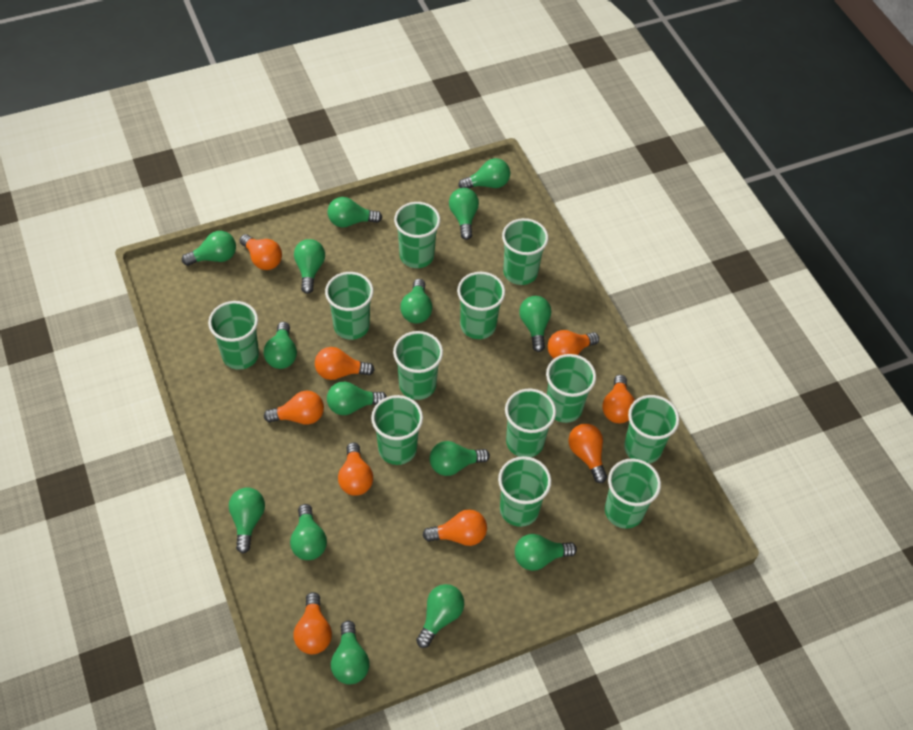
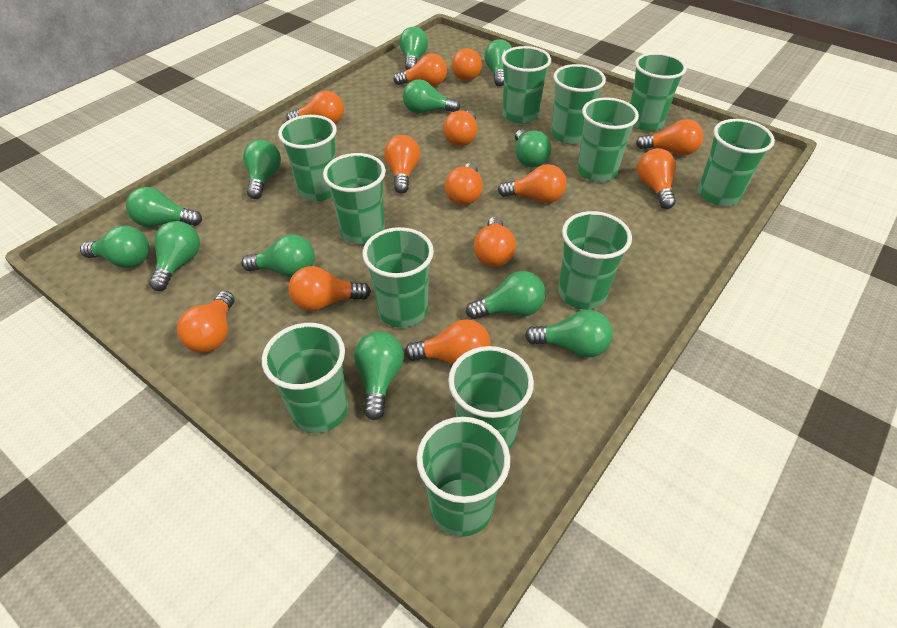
green light bulb: [182,231,236,266] [229,488,265,554] [264,322,297,369] [290,504,327,560] [294,239,325,294] [327,382,387,415] [328,197,382,228] [331,621,369,684] [400,279,433,323] [416,584,464,648] [430,441,490,476] [449,188,479,240] [458,158,510,188] [515,534,577,571] [519,296,551,352] = 15 -> [80,226,149,268] [126,187,202,227] [149,221,200,291] [241,234,315,277] [243,140,281,199] [354,332,404,420] [399,27,428,70] [403,79,460,113] [466,271,546,319] [484,39,512,86] [515,129,551,167] [525,310,613,358] = 12
orange light bulb: [240,234,282,270] [264,391,324,425] [293,592,332,654] [315,347,375,380] [338,443,373,496] [423,509,487,546] [548,330,599,359] [568,424,607,483] [603,375,635,423] = 9 -> [177,291,234,353] [286,91,344,124] [288,266,371,311] [384,135,420,194] [393,54,447,86] [405,319,491,364] [443,110,477,146] [445,163,483,205] [452,48,482,81] [474,217,516,267] [498,164,567,203] [636,119,703,156] [637,149,676,209] = 13

